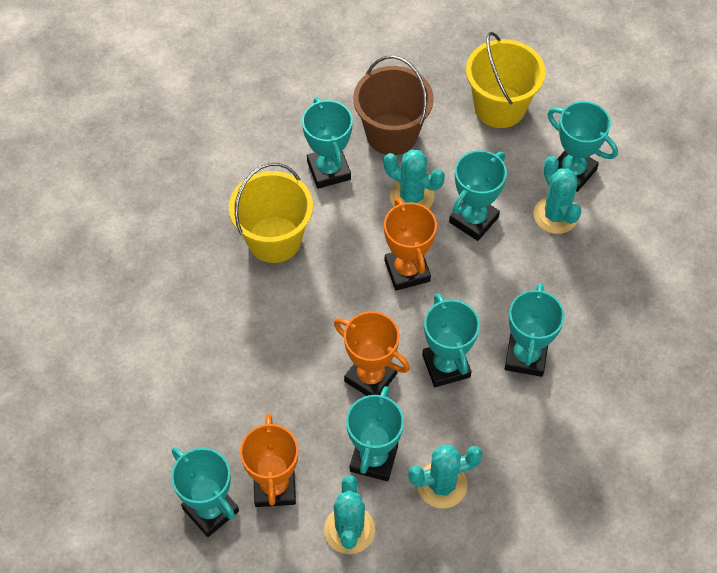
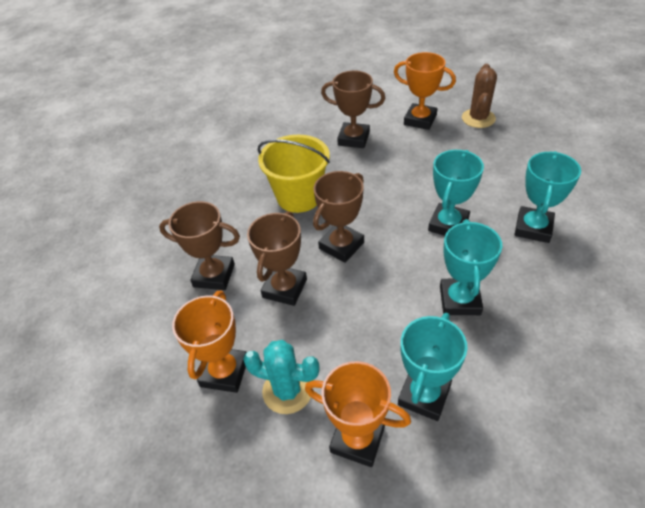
brown bucket: [353,55,434,155] = 1 -> none = 0
brown cactus: none = 0 -> [462,64,497,128] = 1
brown trophy: none = 0 -> [159,201,240,290] [247,211,307,306] [313,171,364,263] [321,71,385,148] = 4
turquoise cactus: [324,475,375,554] [384,150,445,209] [408,445,483,509] [534,156,582,234] = 4 -> [243,340,320,414] = 1
turquoise trophy: [171,447,239,537] [302,97,353,189] [346,386,404,481] [422,293,480,387] [449,150,507,241] [505,283,565,377] [547,101,618,192] = 7 -> [398,313,468,421] [428,150,484,236] [440,219,502,315] [514,151,581,243] = 4
yellow bucket: [229,163,313,263] [466,32,546,128] = 2 -> [258,135,330,213] = 1

